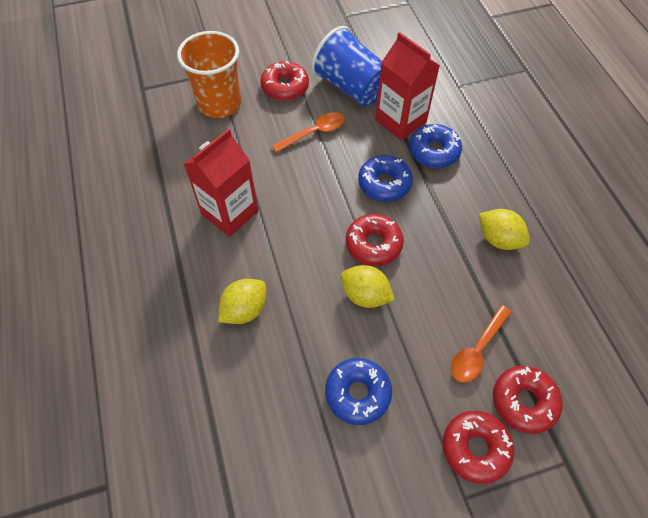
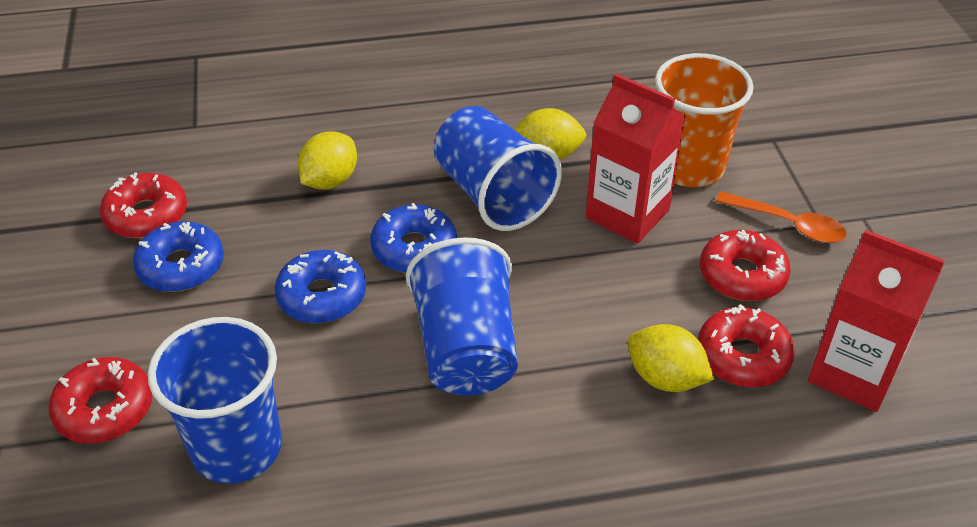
blue cup: [311,26,382,106] = 1 -> [148,317,282,484] [406,237,518,396] [434,106,562,231] = 3
orange spoon: [272,112,345,153] [451,305,511,383] = 2 -> [715,192,847,243] = 1

